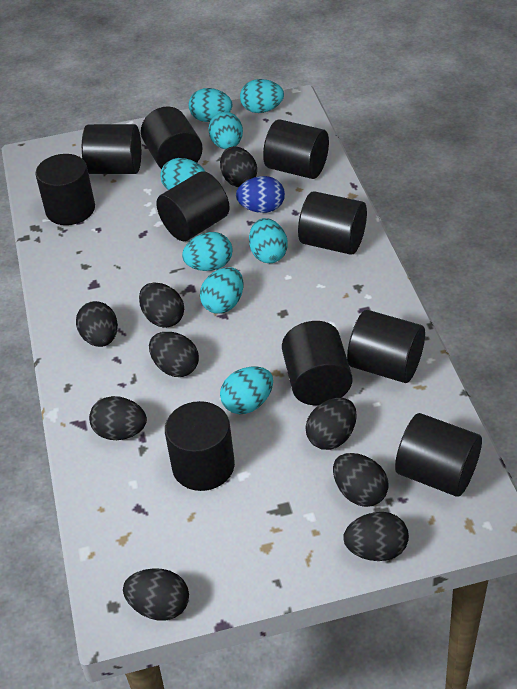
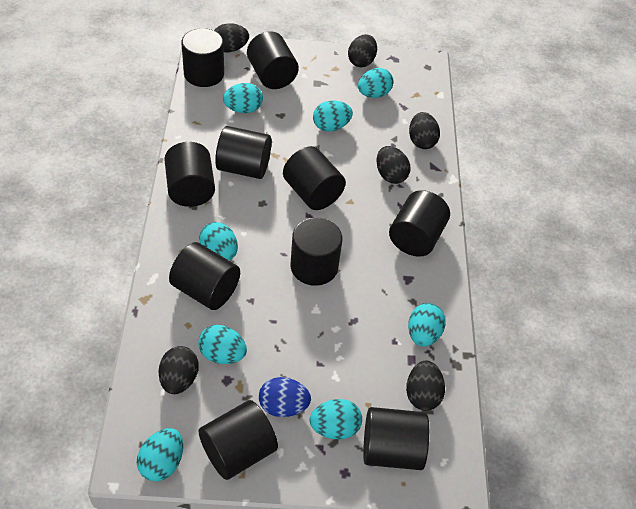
black egg: [76,301,118,347] [89,396,147,440] [123,568,189,620] [139,282,184,328] [149,332,199,377] [220,146,257,187] [305,398,357,450] [333,453,388,507] [343,512,409,561] = 9 -> [158,346,199,394] [214,23,249,53] [348,34,377,67] [376,146,410,184] [406,360,445,411] [409,112,440,149] = 6

